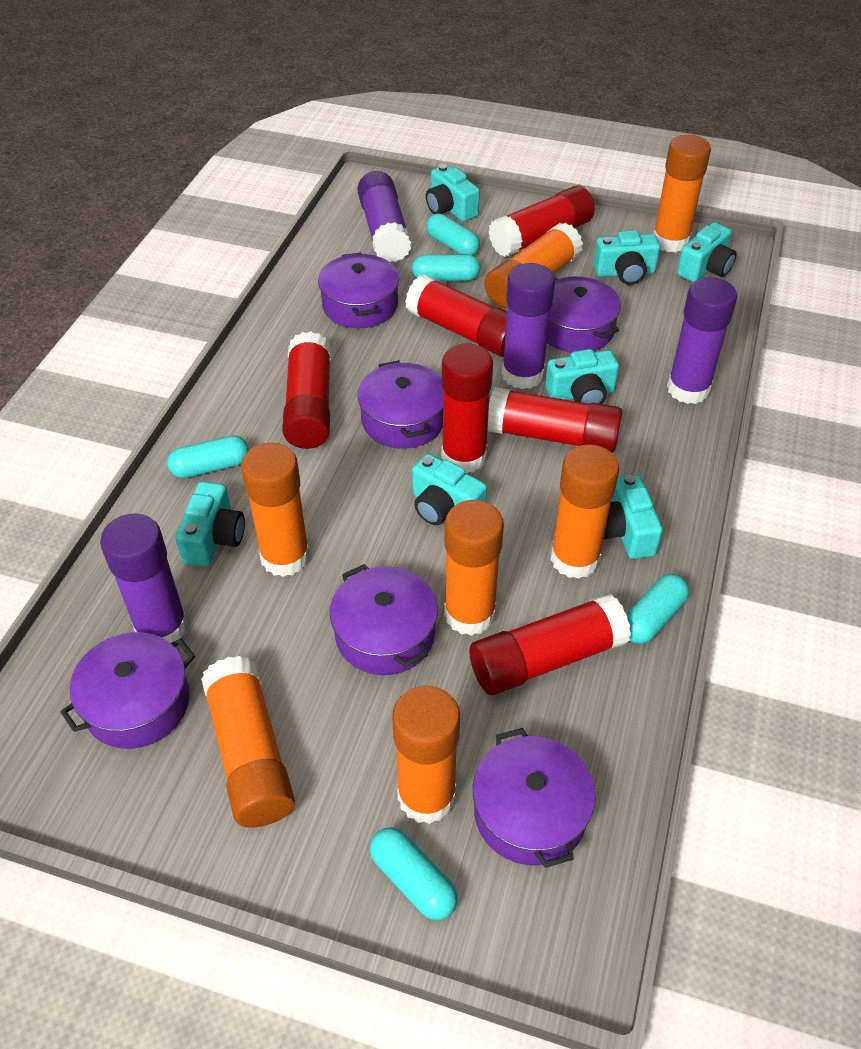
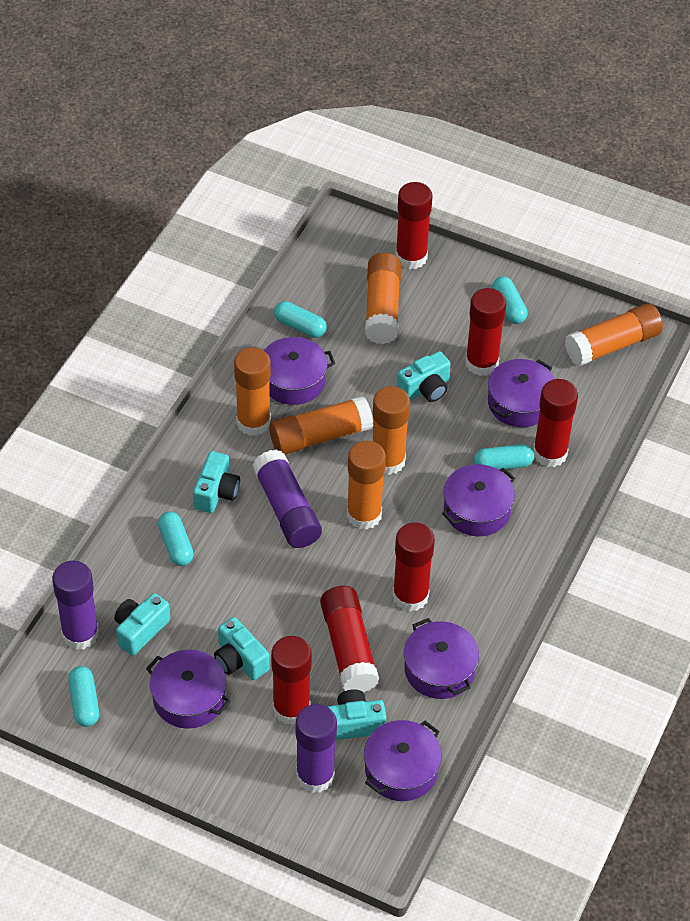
orange glue stick: [201,656,295,828] [241,442,310,577] [392,686,460,824] [444,500,504,636] [484,222,583,308] [551,444,619,579] [653,135,711,253] = 7 -> [234,347,271,436] [270,396,373,455] [347,441,386,530] [365,253,401,344] [373,386,410,475] [565,303,663,366] = 6
purple glue stick: [100,513,188,643] [357,171,412,262] [502,263,555,389] [667,277,737,404] = 4 -> [52,560,99,650] [252,449,322,548] [296,704,337,793] = 3
turquoise camera: [175,481,245,567] [412,454,487,525] [426,164,480,222] [545,349,619,404] [593,230,660,285] [604,474,663,559] [677,222,737,282] = 7 -> [114,593,170,656] [193,451,240,513] [214,617,269,680] [327,689,386,740] [397,351,451,402] = 5

